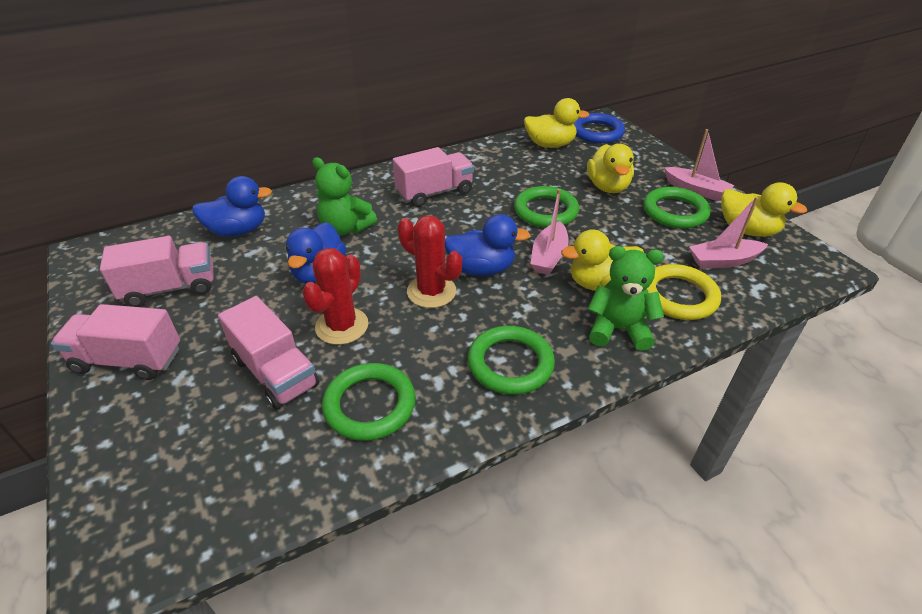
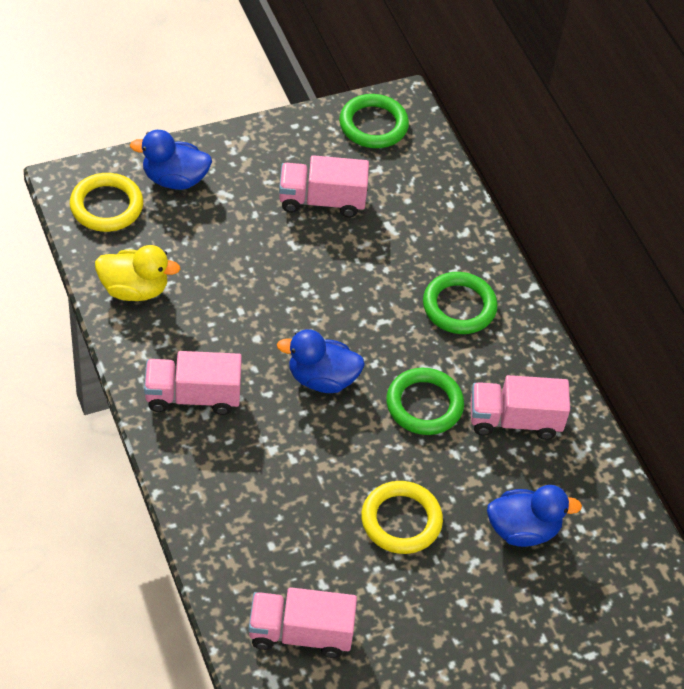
blue ring: [573,113,625,143] = 1 -> none = 0
green ring: [322,363,416,441] [468,326,555,395] [514,186,579,228] [643,187,711,228] = 4 -> [339,94,409,148] [386,368,464,435] [423,272,498,334] = 3
green teddy bear: [312,157,377,235] [588,246,664,351] = 2 -> none = 0
pink boat: [531,189,569,275] [664,129,734,201] [689,197,768,269] = 3 -> none = 0
red cactus: [302,248,368,345] [398,215,462,308] = 2 -> none = 0
yellow duck: [524,98,590,148] [561,229,644,291] [587,144,634,193] [721,182,807,237] = 4 -> [95,245,181,301] = 1
yellow ring: [647,264,721,320] = 1 -> [70,173,143,232] [361,481,443,554] = 2

